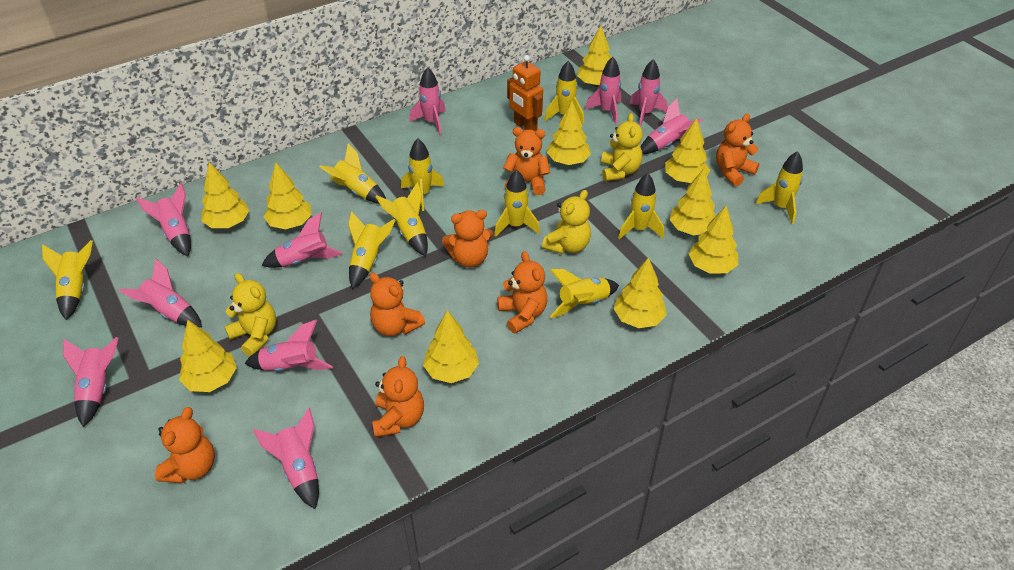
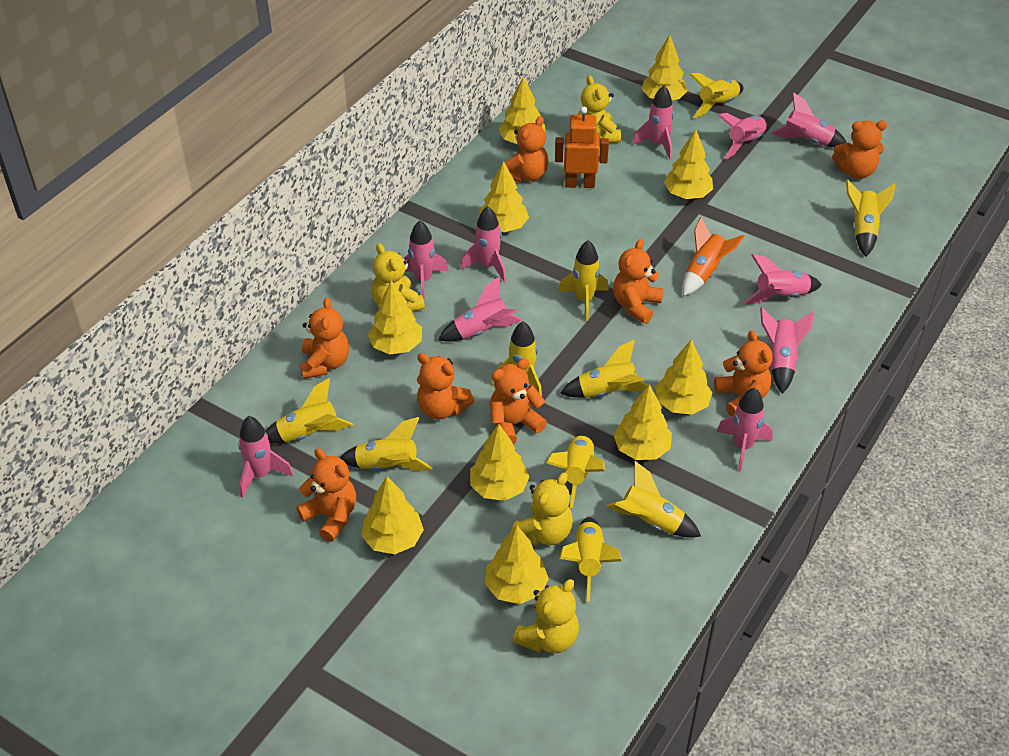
orange rocket: none = 0 -> [682,217,745,296] = 1
orange teddy bear: [155,407,215,483] [369,273,425,336] [372,356,424,437] [442,210,493,268] [497,251,547,334] [503,127,550,195] [716,114,759,186] = 7 -> [296,448,356,542] [300,297,349,379] [417,353,474,420] [490,359,547,444] [505,116,549,182] [613,239,663,324] [714,330,772,417] [832,120,887,179] = 8
yellow teddy bear: [224,273,276,357] [542,190,591,254] [601,113,643,181] = 3 -> [372,243,425,312] [511,473,573,545] [513,579,579,654] [578,76,621,143] = 4

